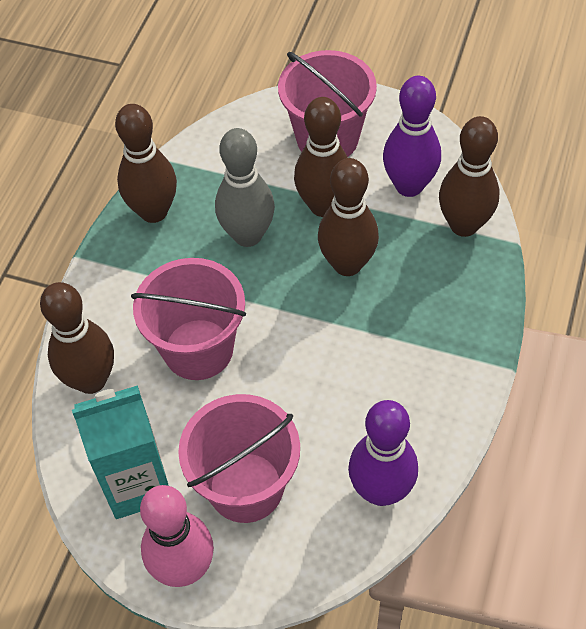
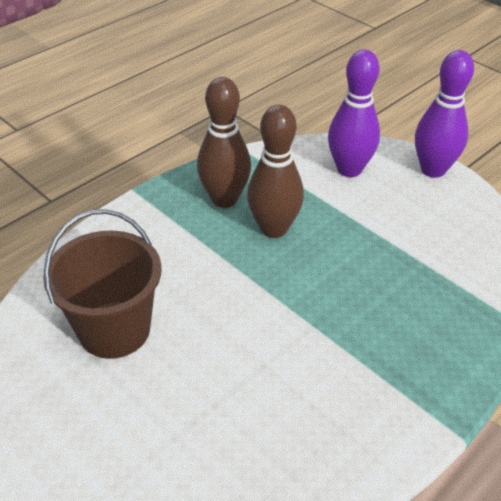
brown bowling pin: [40,282,114,394] [115,104,177,223] [294,97,348,217] [318,158,379,276] [439,116,499,237] = 5 -> [197,77,251,208] [247,105,304,238] = 2
brown bucket: none = 0 -> [43,209,162,359] = 1
grey bowling pin: [215,128,275,247] = 1 -> none = 0
pink bowling pin: [140,485,214,587] = 1 -> none = 0
pink bucket: [131,258,246,380] [178,394,300,523] [278,50,377,157] = 3 -> none = 0
turquoise carton: [72,385,169,519] = 1 -> none = 0

